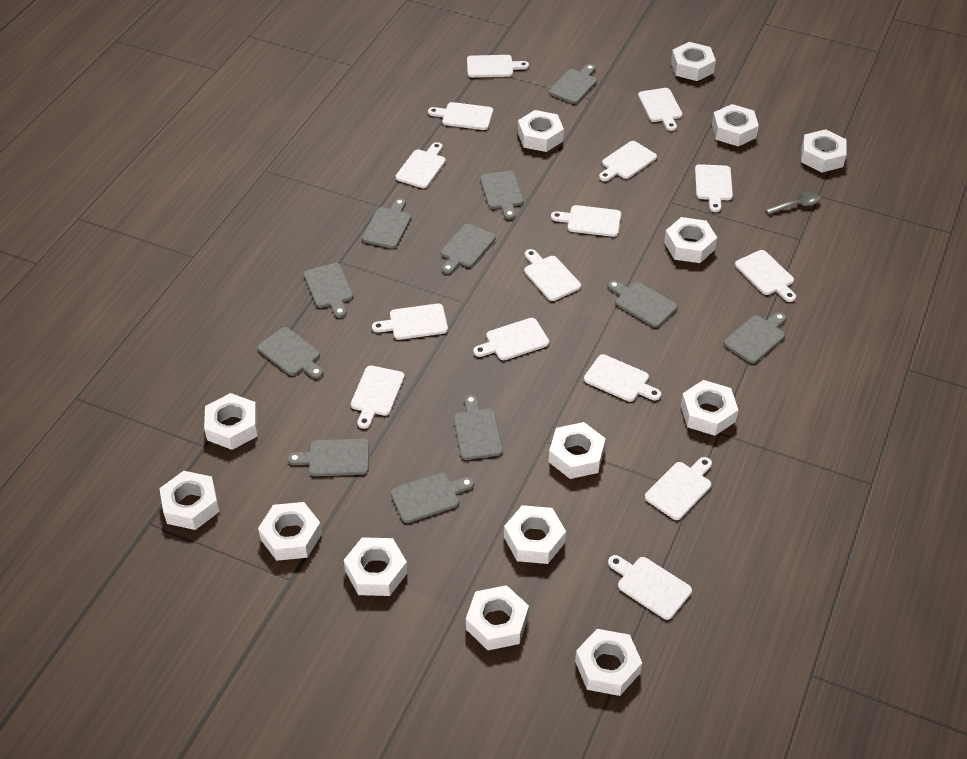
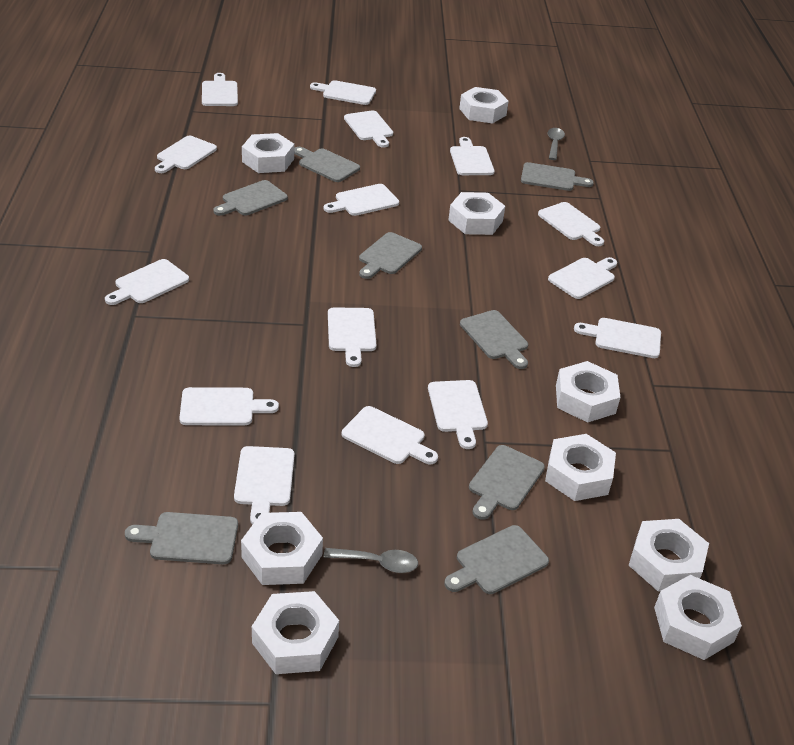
grey cutting board: [258,327,324,379] [288,439,369,476] [304,263,353,318] [362,198,412,249] [391,472,474,523] [441,224,496,274] [454,394,503,460] [480,171,524,220] [549,64,597,104] [608,280,677,327] [724,312,786,364] = 11 -> [125,512,238,564] [213,180,288,216] [294,147,360,182] [359,232,422,279] [444,525,549,594] [460,310,528,369] [469,445,545,520] [521,162,594,191] = 8
grey spoon: [766,192,821,214] = 1 -> [323,548,418,573] [547,128,565,160] = 2
white nut: [159,471,219,530] [204,393,258,450] [258,502,322,561] [344,537,408,596] [466,585,529,650] [504,505,566,564] [518,110,564,152] [549,422,606,479] [575,629,642,696] [664,217,717,263] [671,42,716,81] [681,380,738,436] [712,104,759,146] [801,129,847,172] = 14 -> [241,512,323,585] [242,133,294,173] [252,591,339,674] [448,192,505,235] [459,87,509,123] [545,434,616,501] [556,361,620,423] [628,519,709,592] [654,575,742,660] = 9

